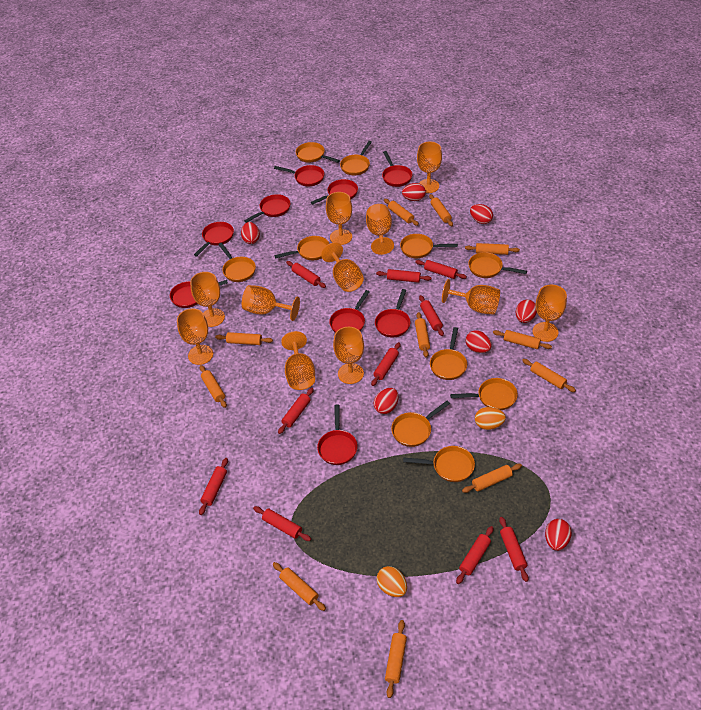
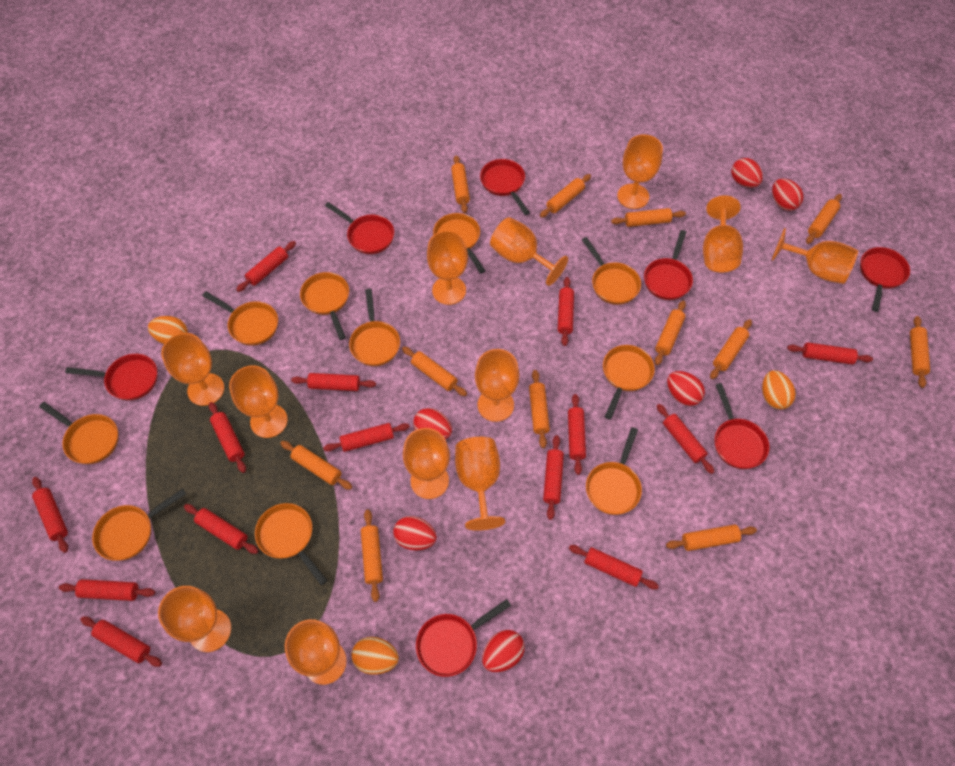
orange egg: [377,566,407,597] [475,407,506,430] = 2 -> [148,316,188,344] [351,637,399,675] [762,370,796,409] = 3
orange goblet: [177,308,213,365] [190,272,225,327] [242,285,300,321] [281,331,315,390] [321,242,364,292] [326,192,352,245] [333,327,364,384] [366,204,394,255] [417,142,442,193] [442,279,500,315] [533,285,567,342] = 11 -> [158,586,231,652] [161,333,224,406] [229,365,288,438] [285,619,347,685] [403,428,450,499] [427,231,468,305] [455,437,505,531] [475,349,519,422] [490,217,568,286] [617,134,663,209] [703,195,743,272] [772,228,858,284] = 12
orange rolling pin: [200,365,227,408] [215,332,273,345] [273,562,326,611] [384,199,419,226] [385,620,407,698] [415,312,430,358] [429,194,453,226] [462,464,522,493] [465,243,520,255] [493,330,552,349] [522,359,576,392] = 11 -> [280,441,352,490] [361,510,383,602] [402,347,467,396] [451,155,470,213] [529,370,550,448] [540,174,591,218] [611,208,686,227] [655,300,686,365] [666,524,757,551] [710,319,752,379] [806,194,842,244] [910,316,930,388] = 12
red egg: [241,222,260,244] [373,388,399,414] [402,183,426,201] [466,330,492,353] [470,204,493,224] [515,300,537,323] [545,519,572,551] = 7 -> [393,516,437,551] [413,408,452,439] [482,630,525,672] [667,371,705,406] [731,158,763,188] [772,179,804,211] = 6
red pan: [170,280,228,308] [194,222,234,257] [244,194,290,223] [274,165,324,186] [311,179,358,205] [317,404,358,465] [329,290,369,333] [375,289,410,337] [382,151,412,187] = 9 -> [65,354,157,400] [325,202,394,254] [416,599,511,677] [480,159,530,215] [644,230,693,300] [715,383,770,469] [860,247,910,312] = 7
red rolling pin: [199,458,228,515] [253,506,311,541] [278,388,314,434] [286,261,326,288] [371,342,400,386] [376,269,431,283] [415,260,467,279] [419,295,444,336] [456,526,493,584] [499,517,529,582] = 10 -> [32,477,68,553] [59,579,155,601] [80,616,162,667] [184,504,258,554] [209,402,246,473] [236,241,296,292] [291,373,376,391] [323,423,410,452] [543,435,564,520] [558,277,574,346] [568,394,586,475] [569,545,659,589] [657,404,715,474] [787,342,873,365] = 14

